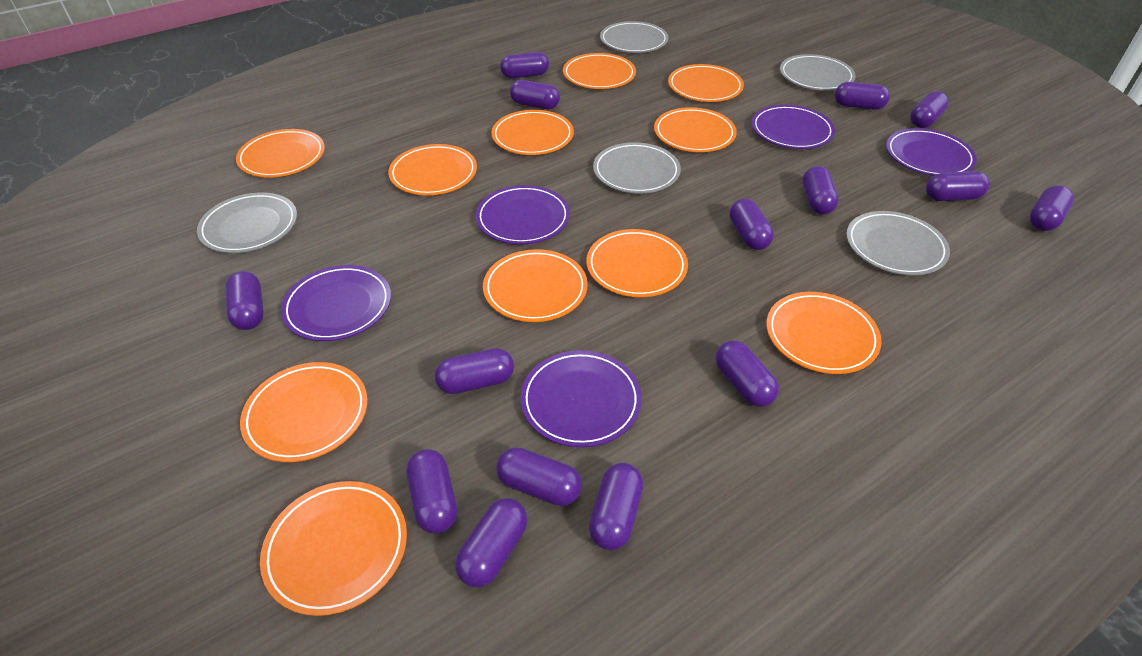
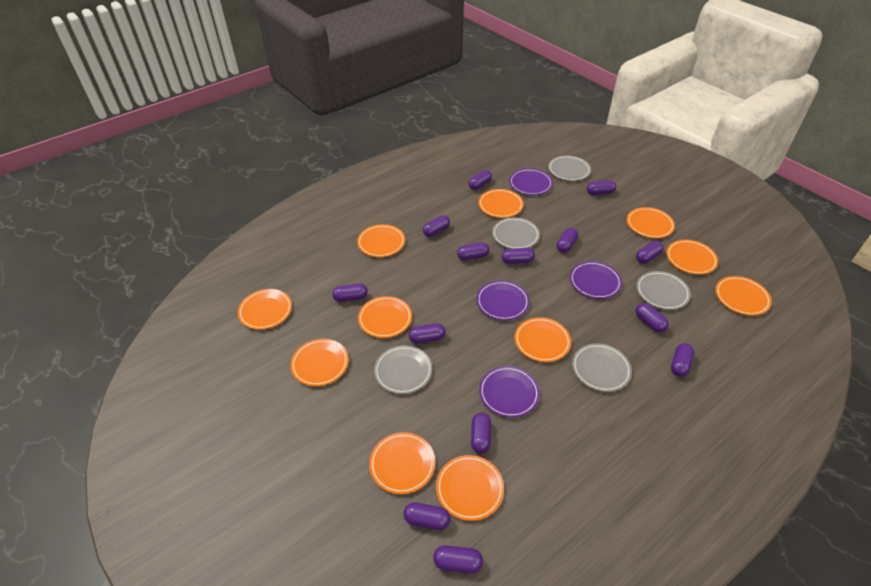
purple capsule: [225,271,264,330] [406,449,458,534] [435,348,514,394] [455,498,527,588] [496,447,582,506] [500,52,549,78] [510,80,560,109] [589,463,643,550] [715,341,779,407] [730,199,774,250] [803,166,839,215] [835,82,890,110] [910,91,949,128] [926,171,990,201] [1030,185,1074,231] = 15 -> [332,284,368,302] [404,502,450,530] [409,323,446,344] [423,215,450,237] [433,545,483,573] [457,242,489,261] [469,170,492,190] [471,412,491,453] [502,248,535,264] [557,228,578,253] [587,180,616,195] [636,241,664,264] [636,303,669,332] [671,343,694,377] = 14
purple plate: [281,265,391,341] [476,185,570,244] [520,350,642,447] [752,105,835,149] [886,128,977,176] = 5 -> [476,281,530,320] [479,366,540,418] [509,168,553,195] [570,261,622,299] = 4

